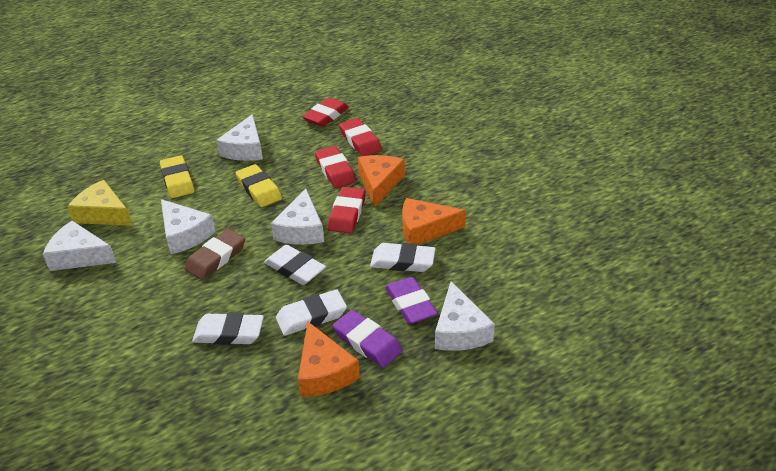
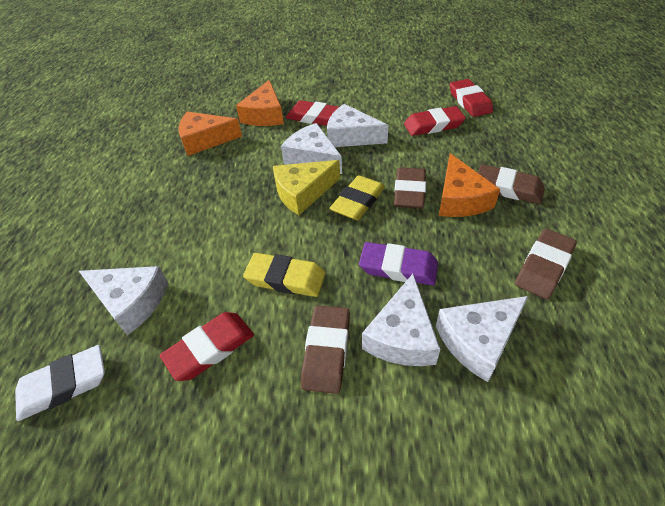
brown eraser: [185,229,245,280] = 1 -> [301,305,350,394] [394,167,426,209] [478,164,545,204] [515,229,577,299] = 4
purple eraser: [333,310,403,368] [385,277,438,324] = 2 -> [359,242,438,285] = 1
white eraser: [192,313,264,345] [264,245,326,285] [276,289,347,336] [370,243,436,272] = 4 -> [15,345,105,421] = 1

